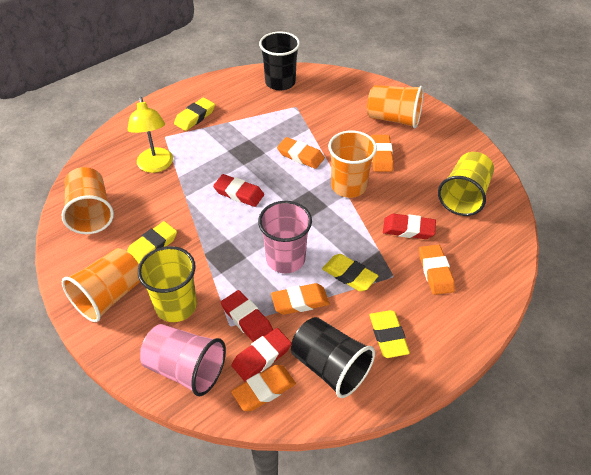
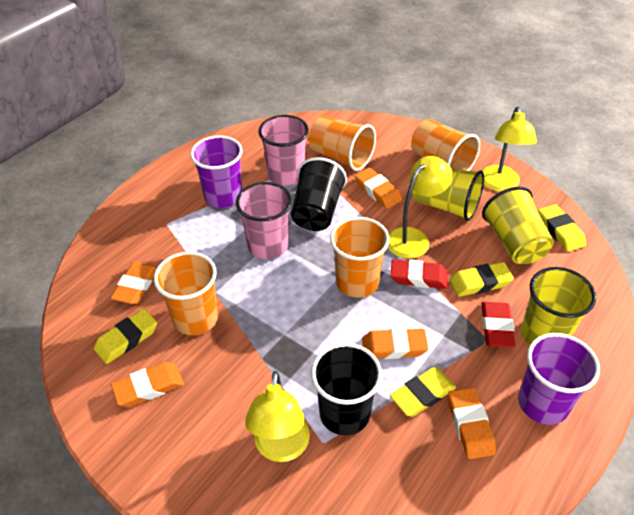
purple cup: none = 0 -> [190,135,242,208] [518,333,600,425] = 2
red eraser: [213,174,264,207] [221,290,273,342] [231,328,291,382] [383,214,436,239] = 4 -> [390,259,448,289] [481,302,516,348] = 2
yellow cup: [138,246,197,322] [438,152,494,216] = 2 -> [412,168,484,221] [482,187,554,264] [521,267,596,345] = 3
yellow lamp: [128,97,173,173] = 1 -> [245,371,310,462] [387,156,453,259] [481,106,537,191] = 3

